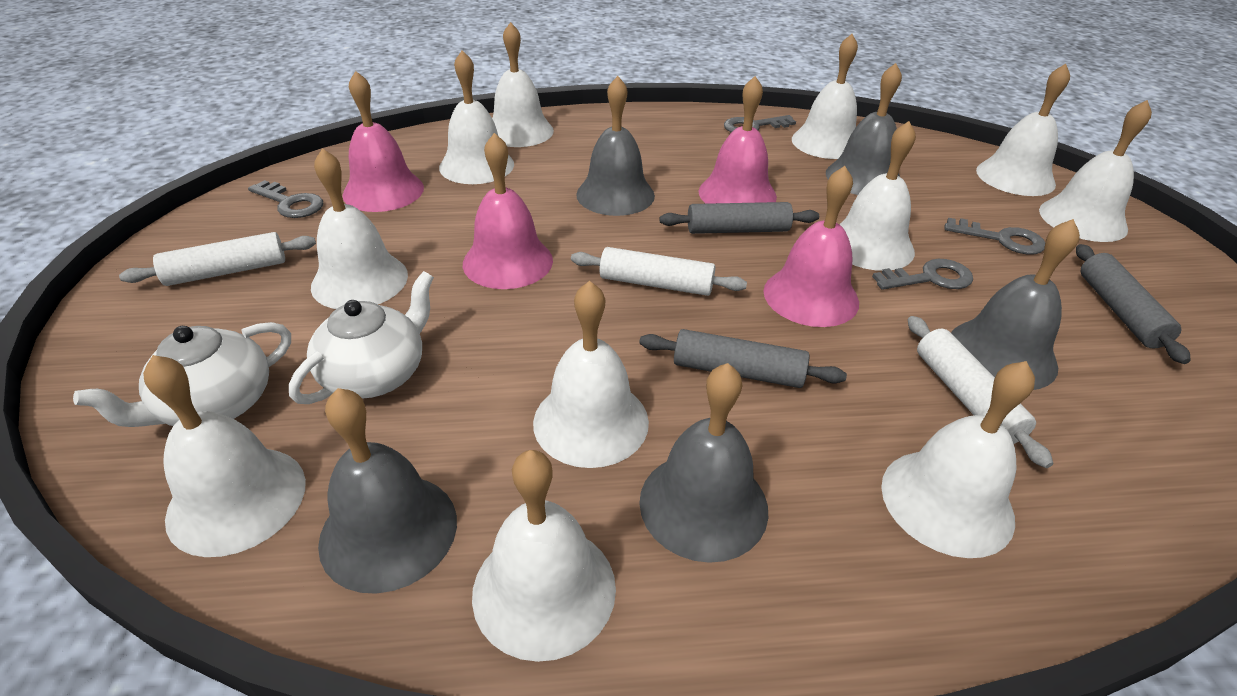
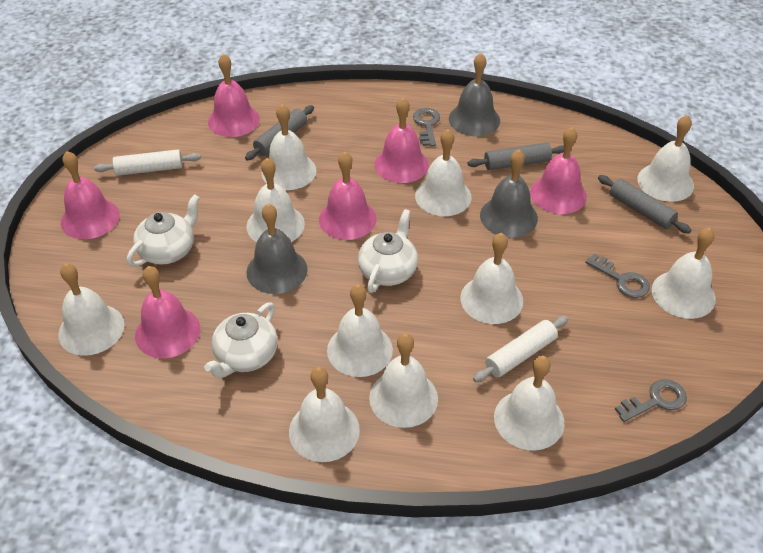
grey bell: [318,388,457,594] [576,76,655,216] [639,363,768,563] [826,63,902,195] [951,219,1080,390] = 5 -> [246,204,308,294] [449,53,500,136] [480,150,538,238] = 3
grey key: [248,180,323,218] [724,115,796,133] [872,259,973,290] [945,218,1045,254] = 4 -> [413,108,440,146] [585,254,650,298] [615,379,687,422] = 3
pink bell: [342,71,424,212] [463,133,553,289] [699,76,777,204] [763,166,859,327] = 4 -> [61,151,120,239] [135,266,200,358] [208,54,260,137] [319,152,377,240] [374,98,429,183] [530,127,587,214] = 6
white rolling pin: [119,232,316,286] [571,247,747,296] [908,316,1053,468] = 3 -> [94,149,201,176] [473,316,568,382] = 2
white teapot: [73,322,291,427] [289,271,434,404] = 2 -> [127,194,200,267] [204,302,278,378] [358,209,418,293] = 3

